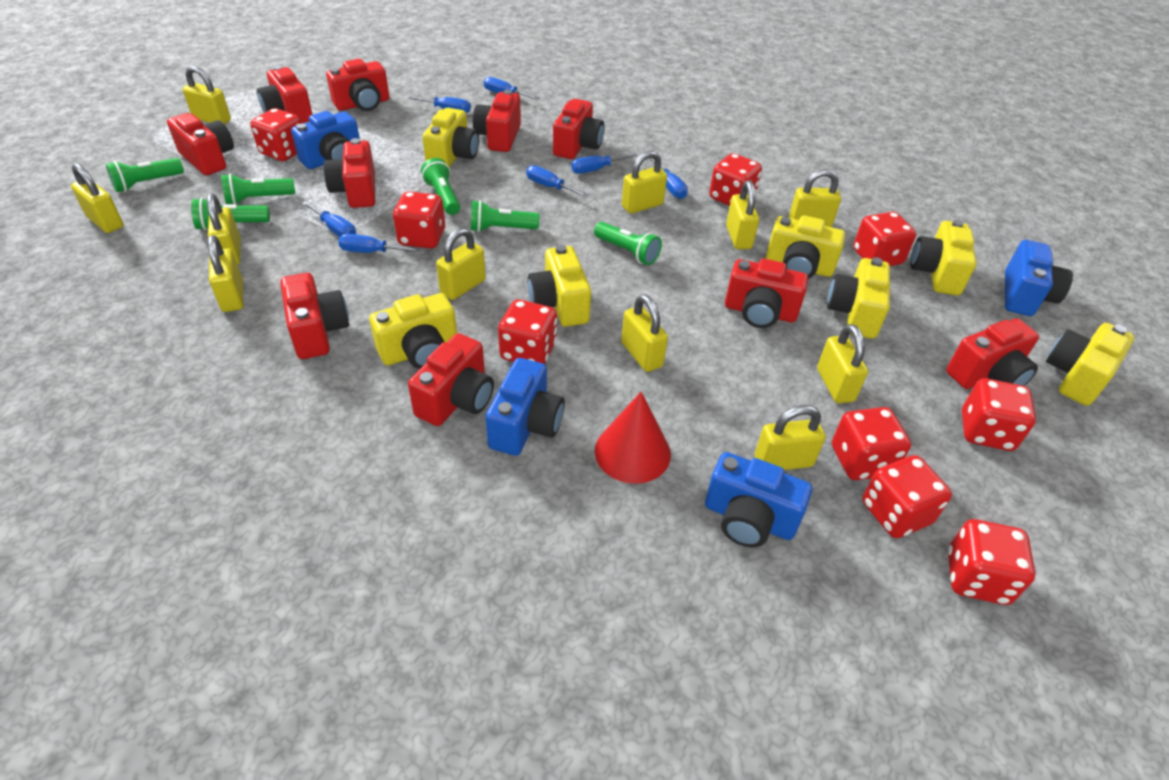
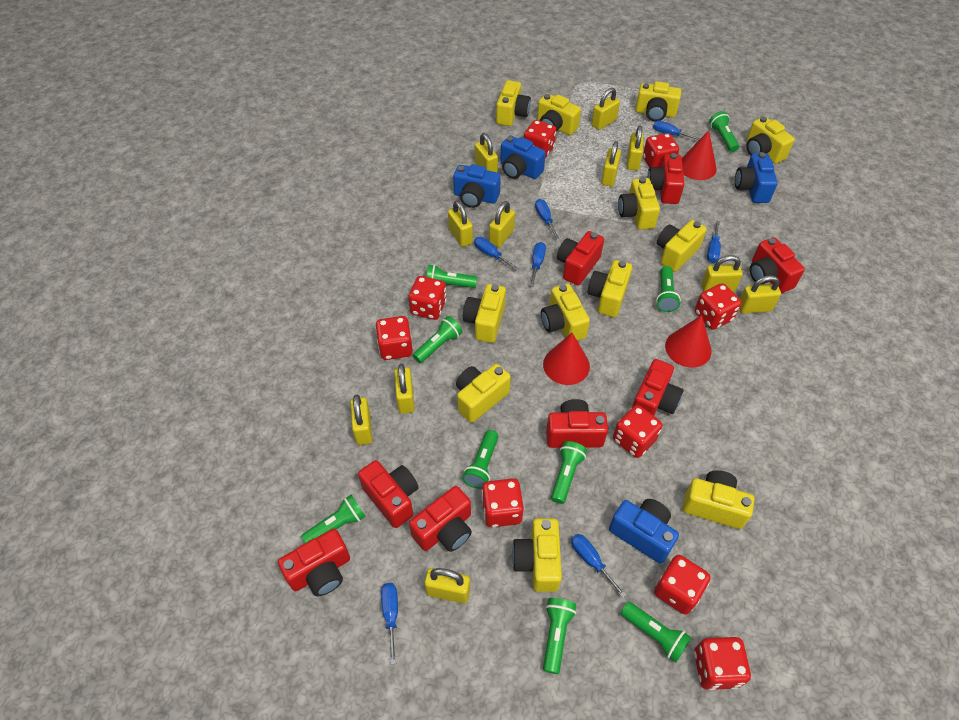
green flashlight: [106,158,184,192] [191,198,270,230] [221,174,295,204] [421,158,460,215] [471,200,539,232] [594,222,662,265] = 6 -> [301,495,366,543] [413,316,462,363] [426,265,477,288] [462,430,498,489] [543,598,576,674] [551,441,587,504] [621,602,691,662] [656,266,681,312] [709,111,739,152] = 9
red camera: [167,113,234,175] [257,66,313,123] [280,273,349,359] [323,138,375,208] [326,59,389,111] [408,333,494,426] [473,90,521,152] [553,99,605,159] [725,259,808,328] [946,318,1039,389] = 10 -> [278,529,350,597] [358,460,419,528] [409,486,472,552] [546,399,608,448] [557,231,604,285] [632,359,684,416] [647,153,685,204] [750,237,805,293] = 8
red cone: [595,392,671,484] = 1 -> [543,333,590,385] [665,315,712,367] [682,130,717,180] = 3
yellow camera: [369,293,457,369] [422,108,479,167] [528,245,591,327] [766,215,845,279] [827,257,890,339] [910,220,977,295] [1046,323,1134,406] = 7 -> [456,364,511,423] [463,284,506,343] [496,80,531,126] [512,518,562,592] [537,93,581,135] [541,284,590,341] [587,260,632,317] [618,177,660,230] [635,81,681,121] [657,220,707,272] [682,470,754,529] [746,116,795,164] = 12

